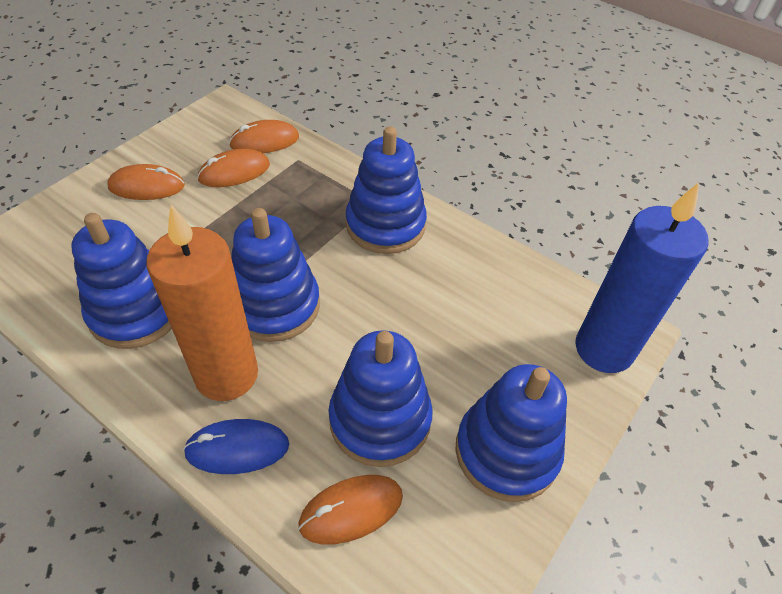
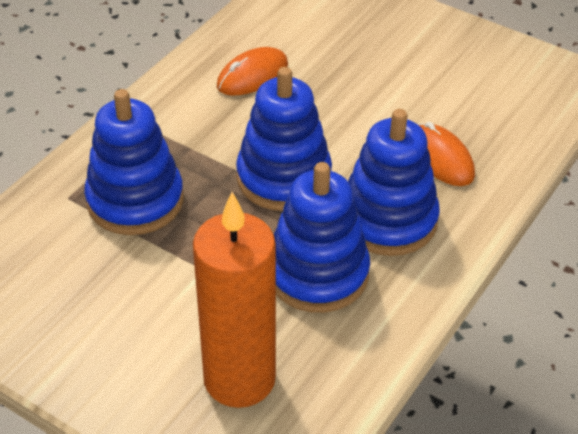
blue candle: [575,182,709,373] = 1 -> none = 0
blue mouse: [183,419,289,474] = 1 -> none = 0
blue stacking toy: [71,213,172,349] [231,208,320,342] [329,330,433,467] [345,126,427,254] [456,364,567,502] = 5 -> [84,89,184,235] [236,67,332,211] [274,162,370,313] [348,109,440,256] = 4
orange mouse: [107,164,185,200] [197,149,270,187] [229,120,299,153] [298,475,403,544] = 4 -> [217,47,288,96] [418,122,475,186] = 2

